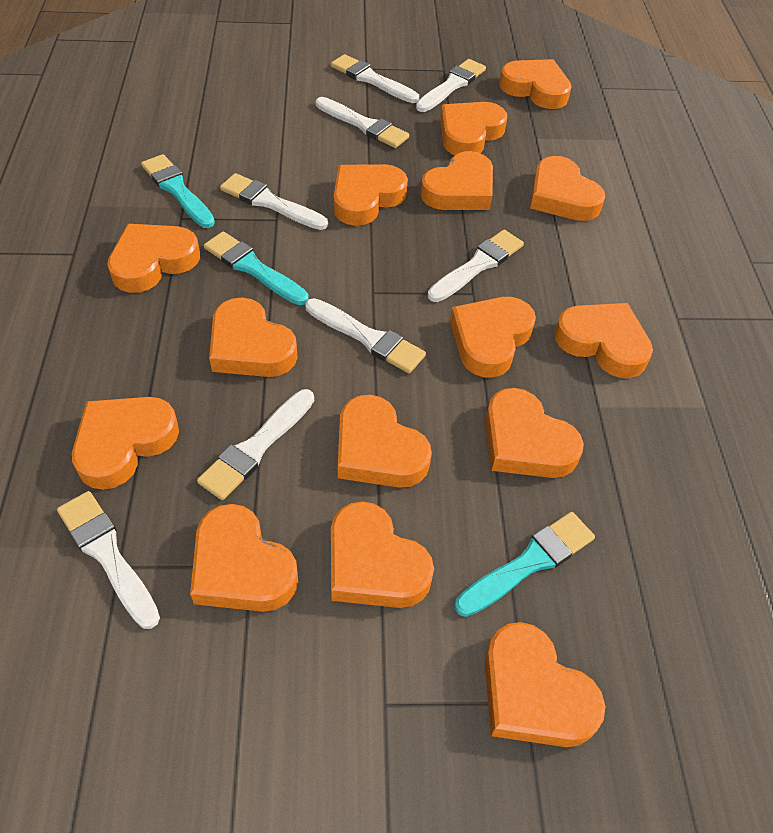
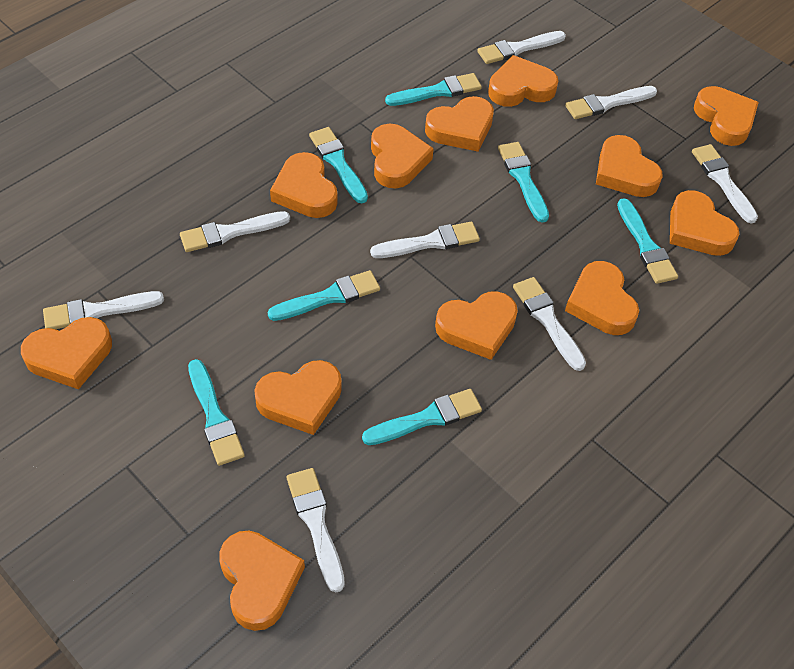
orange heart: [72,397,179,490] [108,224,200,293] [190,504,298,612] [209,298,298,377] [331,501,434,608] [334,164,408,226] [338,395,432,488] [420,151,493,210] [440,102,507,155] [450,297,536,377] [485,388,584,478] [485,622,605,747] [499,59,572,109] [530,156,605,221] [554,303,653,378] = 15 -> [21,317,112,389] [219,531,305,631] [254,360,342,435] [270,152,337,218] [371,124,434,188] [425,96,494,152] [435,291,518,360] [488,55,558,107] [565,261,639,335] [596,135,663,197] [670,190,739,256] [694,86,759,146] = 12
turquoise brush: [141,154,215,228] [204,231,309,305] [455,512,595,617] = 3 -> [188,359,245,466] [268,270,380,321] [309,127,368,203] [362,389,482,445] [385,73,482,106] [498,142,549,223] [617,198,678,284] = 7

